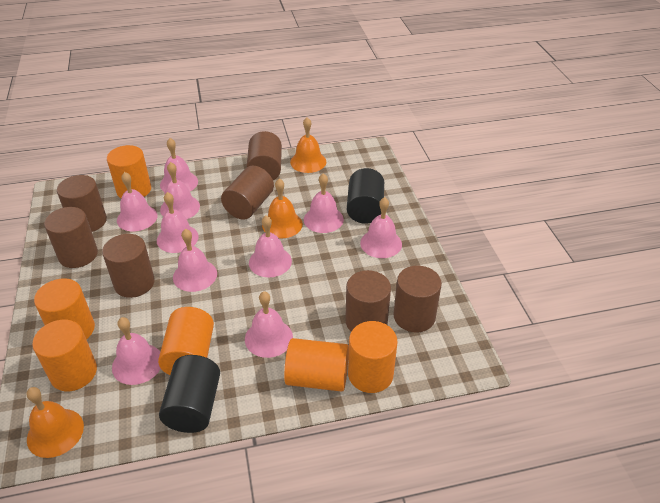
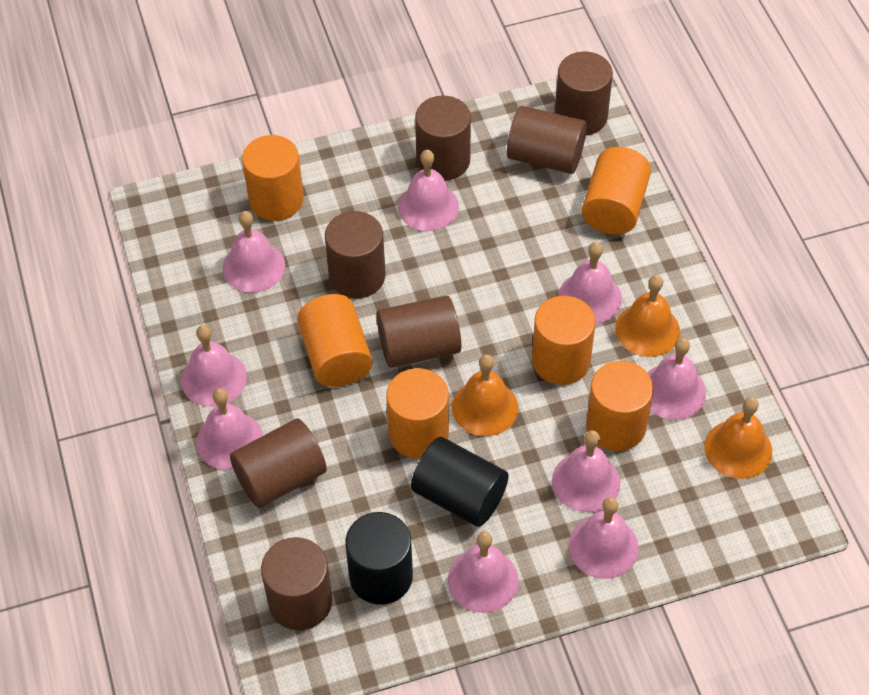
pink bell: [112,317,161,385] [117,172,158,231] [157,192,199,253] [160,138,198,192] [160,162,200,219] [173,229,217,292] [245,291,293,358] [249,215,292,277] [304,173,344,233] [360,197,402,258] = 10 -> [181,325,247,407] [196,388,263,470] [223,211,285,293] [398,150,459,231] [448,531,519,613] [552,430,620,512] [558,242,622,324] [568,497,639,579] [647,338,706,420] = 9

